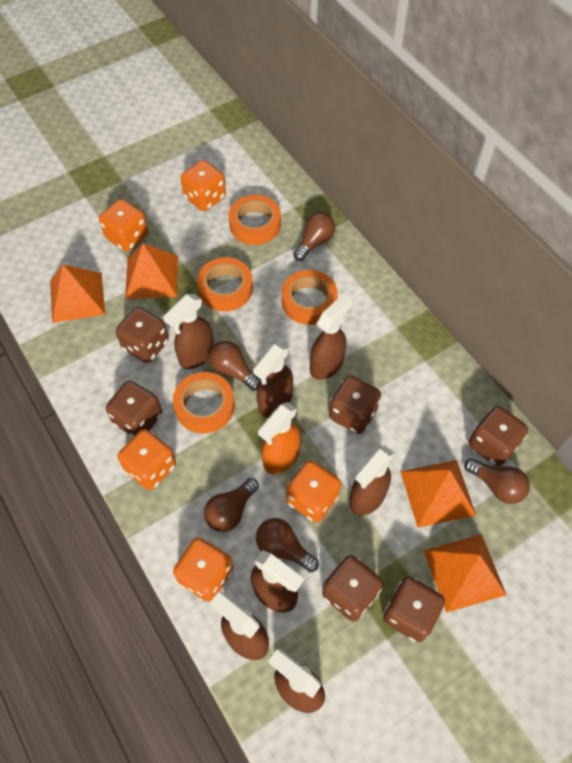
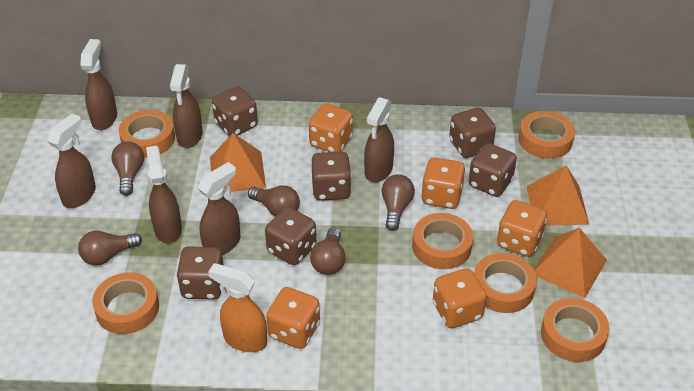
brown spray bottle: [163,294,214,369] [210,592,269,660] [251,550,304,613] [253,343,293,417] [268,649,325,713] [310,294,352,380] [349,446,395,516] = 7 -> [47,113,96,208] [80,39,117,130] [146,146,182,244] [170,64,203,148] [198,162,240,255] [364,97,394,182] = 6
orange pyramid: [50,264,105,323] [125,243,178,299] [400,460,476,528] [424,534,506,613] = 4 -> [210,133,266,193] [526,166,589,225] [534,228,607,298] = 3
orange tape: [173,372,235,434] [197,257,253,312] [229,195,281,245] [282,270,338,325] = 4 -> [92,272,159,334] [119,110,175,158] [412,213,473,269] [474,253,537,313] [519,111,575,159] [541,298,609,362] = 6

